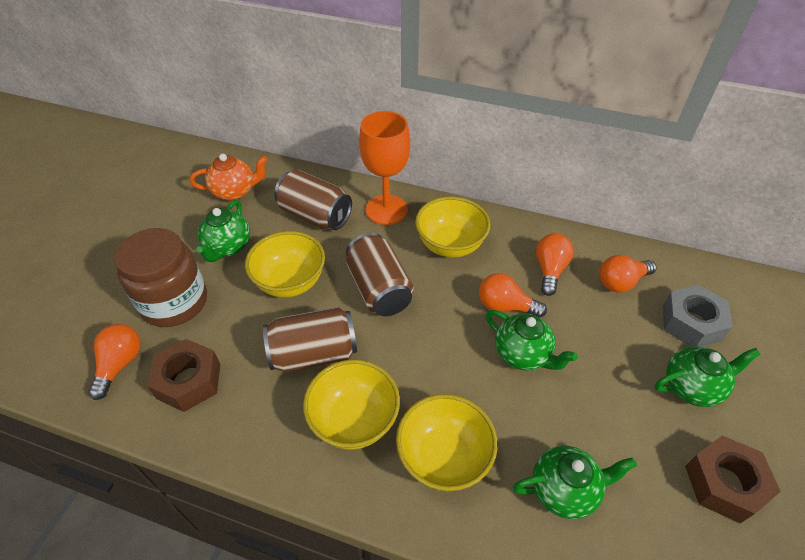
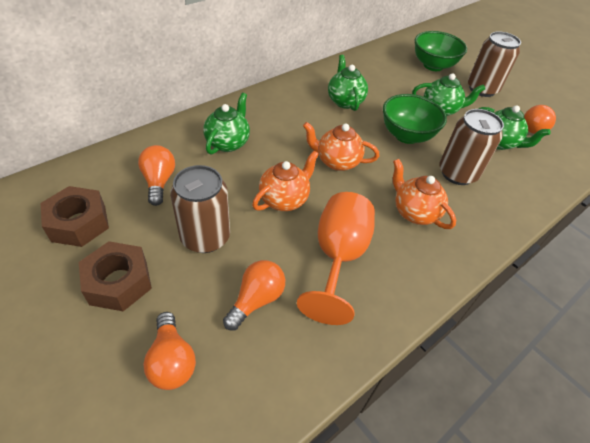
brown jar: [114,228,207,327] = 1 -> none = 0
green bowl: none = 0 -> [383,94,447,144] [415,31,467,71] = 2
grey nut: [663,285,733,347] = 1 -> none = 0
orange teapot: [190,154,268,201] = 1 -> [252,151,319,211] [303,122,379,171] [393,159,456,229] = 3
yellow bowl: [245,231,325,298] [303,360,400,450] [396,394,498,491] [415,197,490,258] = 4 -> none = 0

